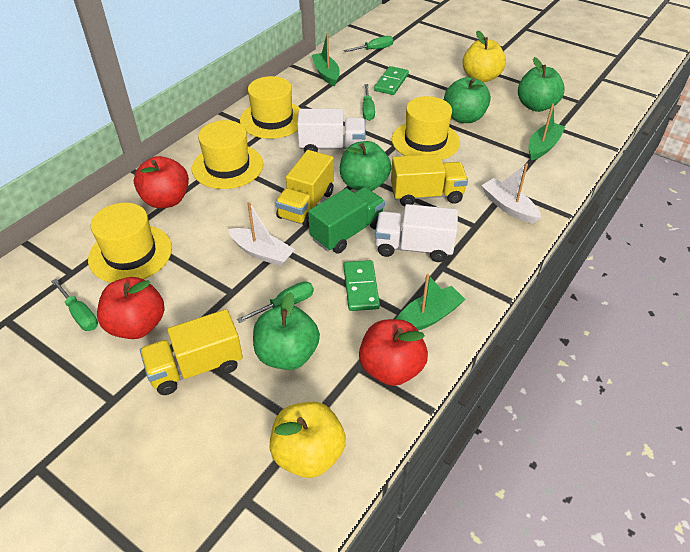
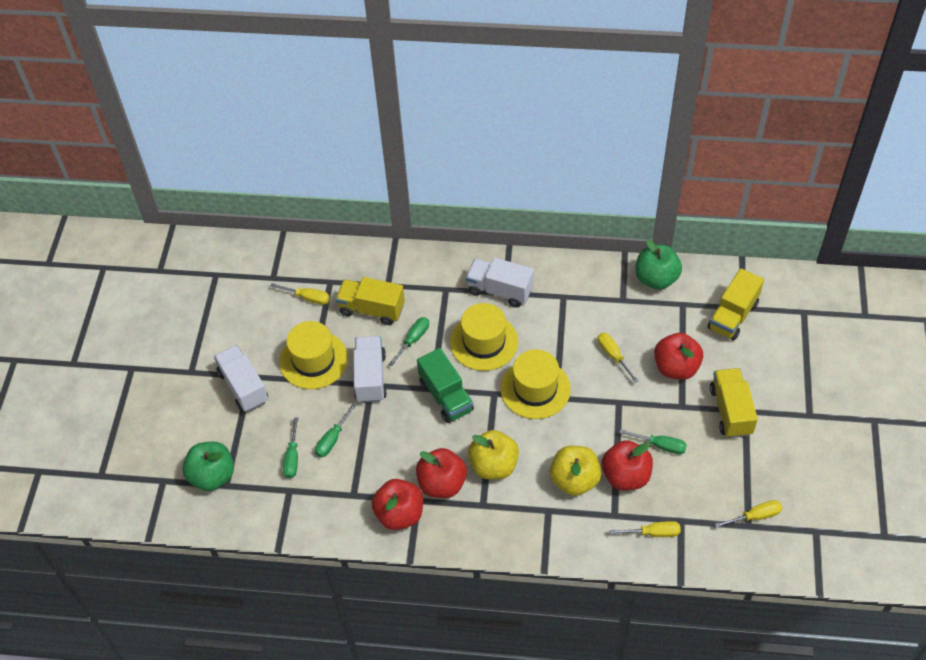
green apple: [253,292,320,370] [340,141,391,191] [444,77,491,123] [518,57,565,112] = 4 -> [182,442,234,491] [635,239,682,290] = 2
green boat: [312,33,340,87] [396,274,466,330] [528,103,565,160] = 3 -> none = 0
green domino: [343,260,380,311] [374,66,409,95] = 2 -> none = 0
red apple: [97,277,164,339] [134,156,189,208] [359,319,428,386] = 3 -> [372,479,423,530] [416,448,467,498] [602,440,653,490] [654,333,703,380] = 4
white boat: [228,202,295,266] [481,163,541,224] = 2 -> none = 0
white truck: [297,109,366,152] [375,204,458,262] = 2 -> [214,345,268,412] [353,336,387,403] [466,258,534,307] = 3
yellow hat: [88,203,172,283] [192,120,263,189] [240,76,301,139] [392,96,460,160] = 4 -> [279,321,348,389] [450,303,518,371] [501,349,571,419] = 3
yellow screwdriver: none = 0 -> [270,283,330,305] [598,333,639,383] [609,521,681,537] [715,500,782,528] = 4

